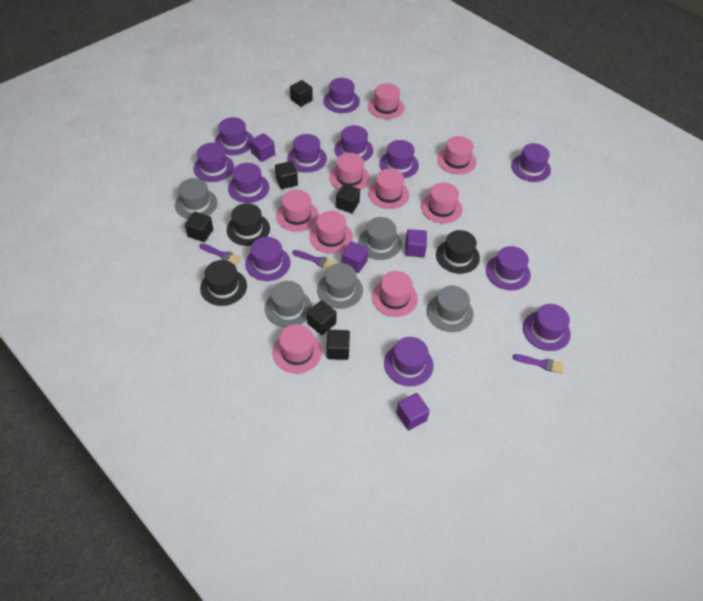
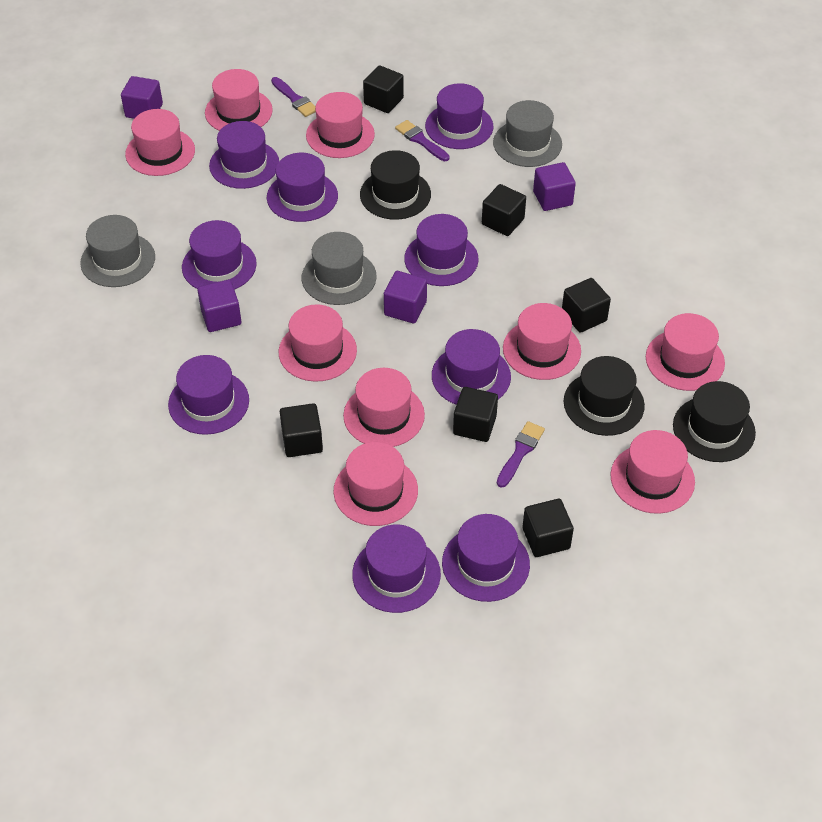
grey hat: [175,178,218,219] [265,281,312,328] [317,263,363,309] [358,217,402,260] [427,286,474,332] = 5 -> [80,215,155,287] [302,232,377,305] [493,100,562,167] = 3
purple hat: [193,143,234,182] [215,117,253,155] [228,163,269,203] [245,237,290,281] [287,134,327,173] [323,78,360,113] [334,125,373,162] [379,140,419,178] [384,337,433,386] [486,246,531,290] [511,143,551,182] [523,304,571,351] = 12 -> [168,355,249,435] [182,220,257,290] [209,121,279,189] [267,153,338,222] [352,524,441,613] [404,214,479,286] [425,83,493,149] [432,329,511,405] [442,514,530,602] = 9

